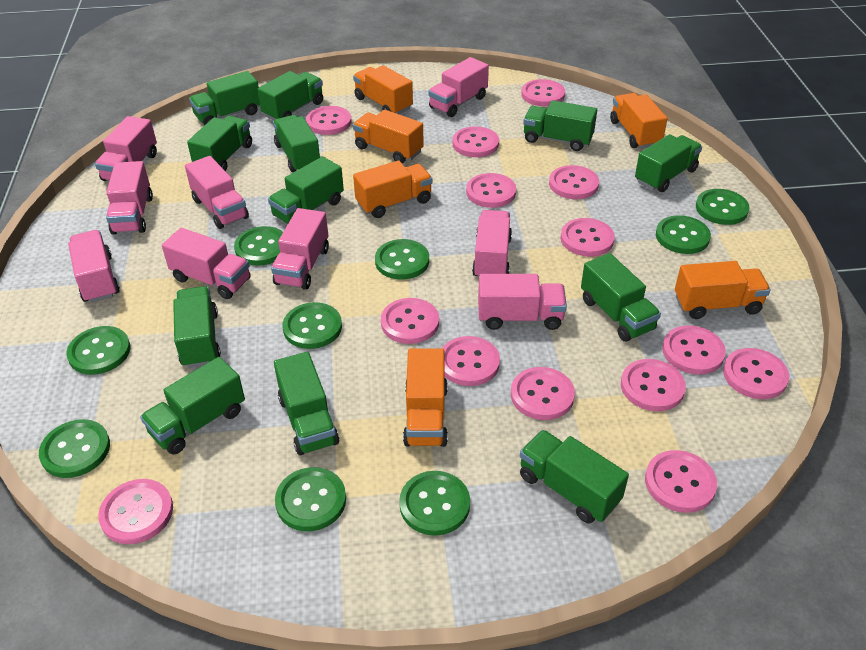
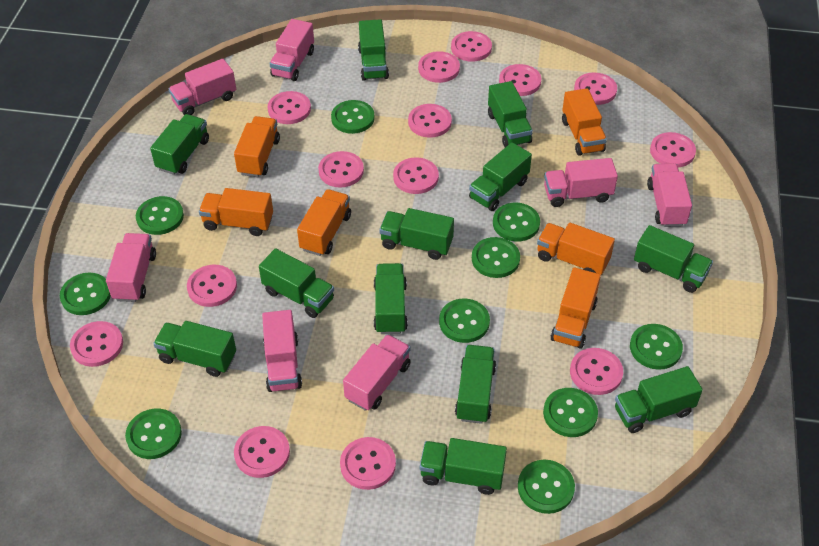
green button: [39,419,110,478] [66,326,130,375] [234,226,283,266] [275,467,346,531] [283,302,342,349] [375,239,429,280] [399,471,470,536] [656,215,711,254] [696,189,750,225] = 9 -> [60,273,111,315] [125,408,182,459] [136,196,184,235] [331,100,375,134] [439,299,490,343] [472,237,520,278] [493,203,540,241] [518,460,575,514] [543,388,598,437] [630,324,683,370] = 10
pink truck: [68,230,120,303] [95,116,157,181] [106,161,153,235] [162,228,251,299] [185,156,249,229] [271,208,329,290] [428,57,489,117] [472,210,512,276] [478,274,567,330] = 9 -> [106,233,156,302] [169,59,236,115] [262,310,302,392] [269,19,314,81] [343,334,411,411] [544,158,618,207] [647,163,692,227] = 7

